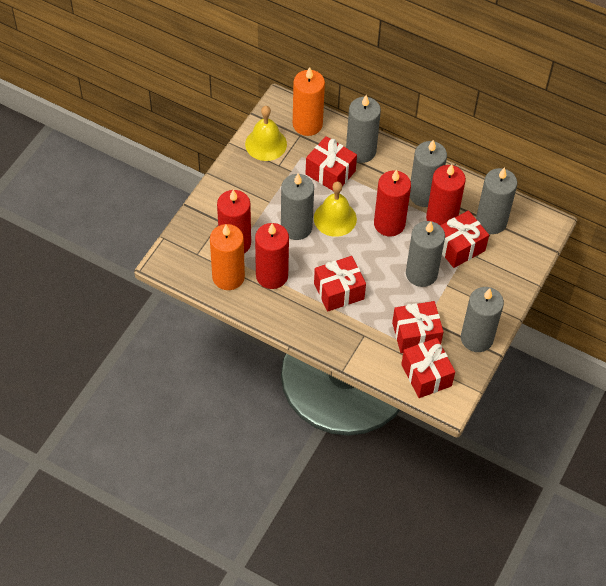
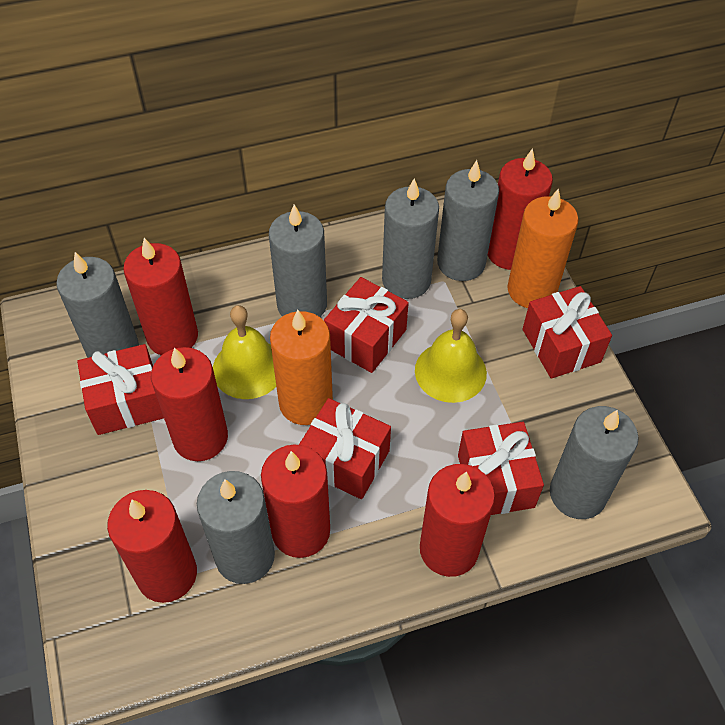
red candle: [217,190,251,253] [255,223,289,289] [374,170,411,236] [426,164,466,225] = 4 -> [107,490,197,603] [123,238,198,356] [151,347,228,461] [261,444,330,558] [420,464,495,577] [488,148,553,270] = 6

